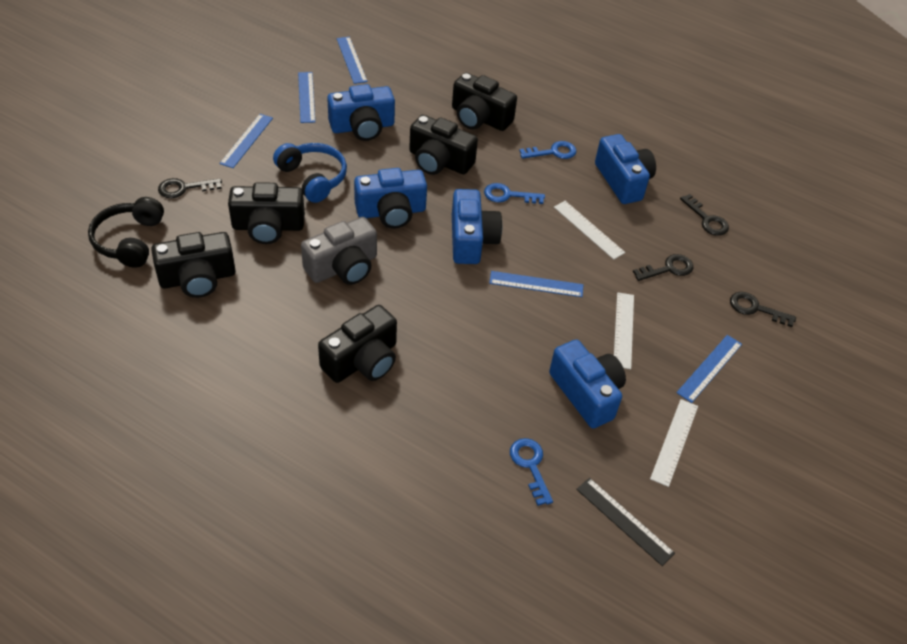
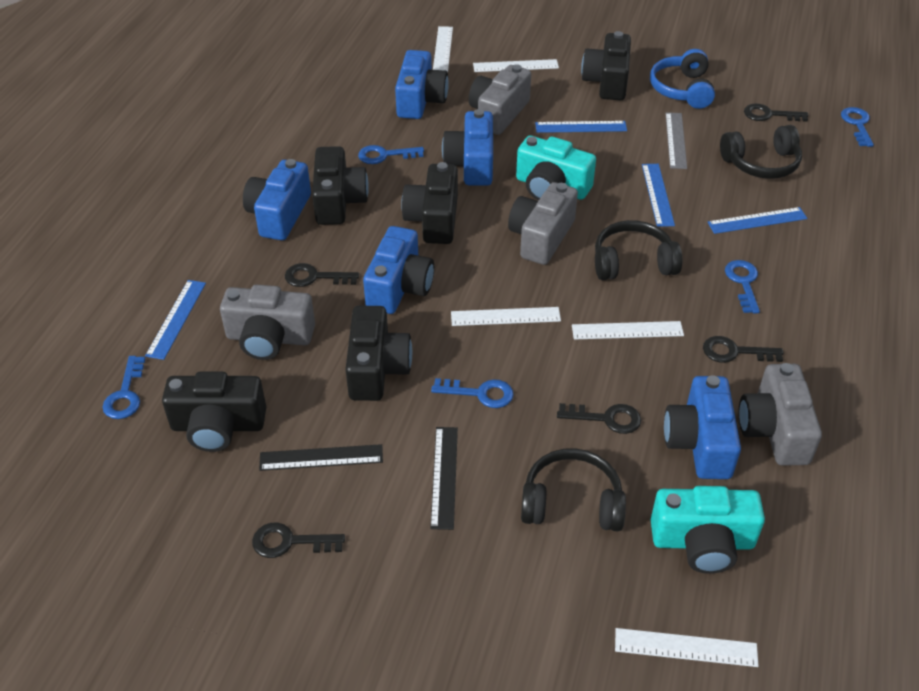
black headphones: [88,197,164,268] = 1 -> [521,448,626,531] [595,220,683,280] [720,125,802,179] = 3
black key: [158,178,222,198] [633,254,693,281] [680,194,729,236] [730,292,796,327] = 4 -> [252,523,345,558] [285,263,359,287] [557,403,641,434] [703,336,783,363] [744,103,808,122] = 5
black ruler: [576,478,675,566] = 1 -> [259,444,383,471] [430,427,458,530] = 2
blue key: [484,183,545,204] [510,438,553,506] [519,141,576,159] = 3 -> [102,356,145,419] [358,145,424,164] [431,378,514,408] [725,260,760,314] [841,107,874,147] = 5
blue ruler: [219,114,273,168] [298,72,315,123] [337,37,368,84] [489,271,583,297] [676,335,742,403] = 5 -> [145,280,206,360] [535,121,627,133] [642,164,675,227] [708,207,807,234] = 4
grey camera: [301,217,377,285] = 1 -> [220,285,315,360] [469,64,531,135] [508,182,578,265] [738,363,822,466] = 4
grey ruler: none = 0 -> [665,112,687,169] = 1
turquoise camera: none = 0 -> [516,135,596,200] [651,486,765,574] = 2
white ruler: [554,201,625,260] [614,292,634,369] [650,399,698,487] = 3 -> [433,26,453,73] [451,307,561,326] [473,59,559,72] [572,321,684,340] [615,628,759,667] = 5

